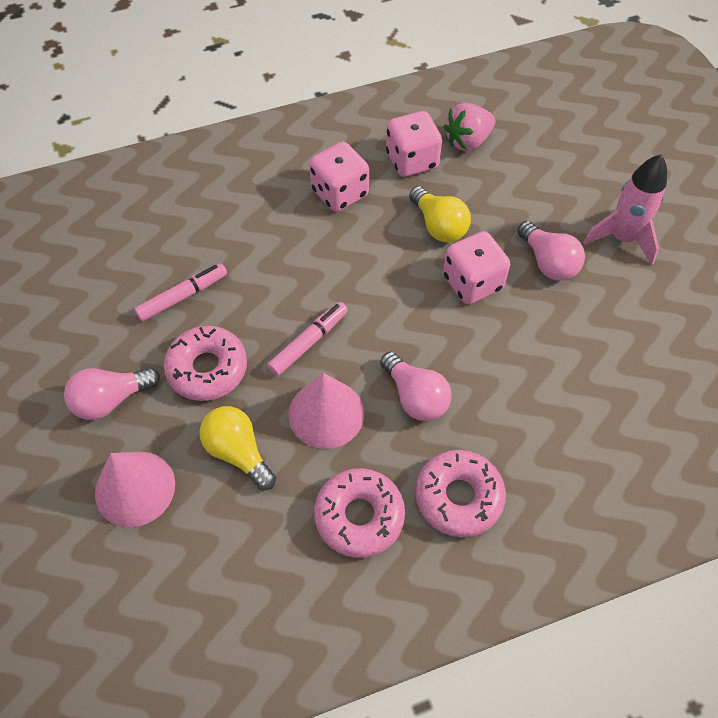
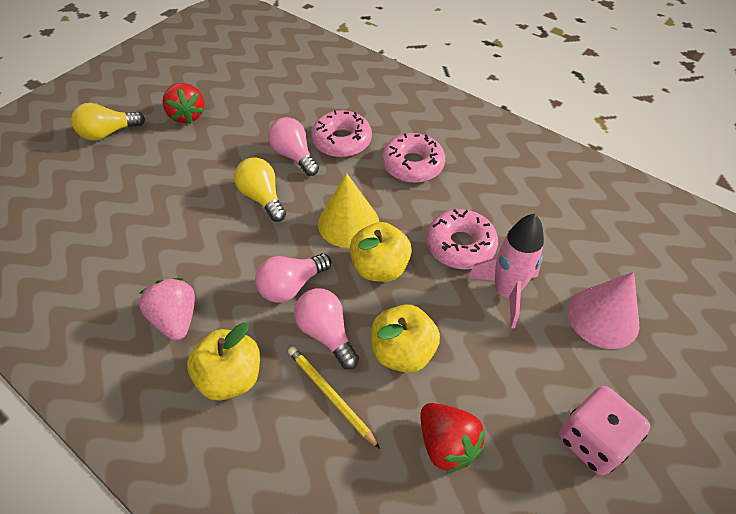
pink cone: [95,452,175,527] [288,373,364,449] = 2 -> [567,272,639,349] = 1
pink dice: [309,142,369,212] [386,111,442,177] [443,231,510,304] = 3 -> [559,386,650,475] = 1
pink marker: [134,263,227,322] [267,302,348,376] = 2 -> none = 0
red strawberry: none = 0 -> [162,83,205,124] [420,403,485,474] = 2
yellow apple: none = 0 -> [187,322,260,401] [350,222,412,282] [371,304,440,373] = 3
yellow cone: none = 0 -> [318,173,379,248] = 1
yellow pencil: none = 0 -> [288,346,380,449] = 1

